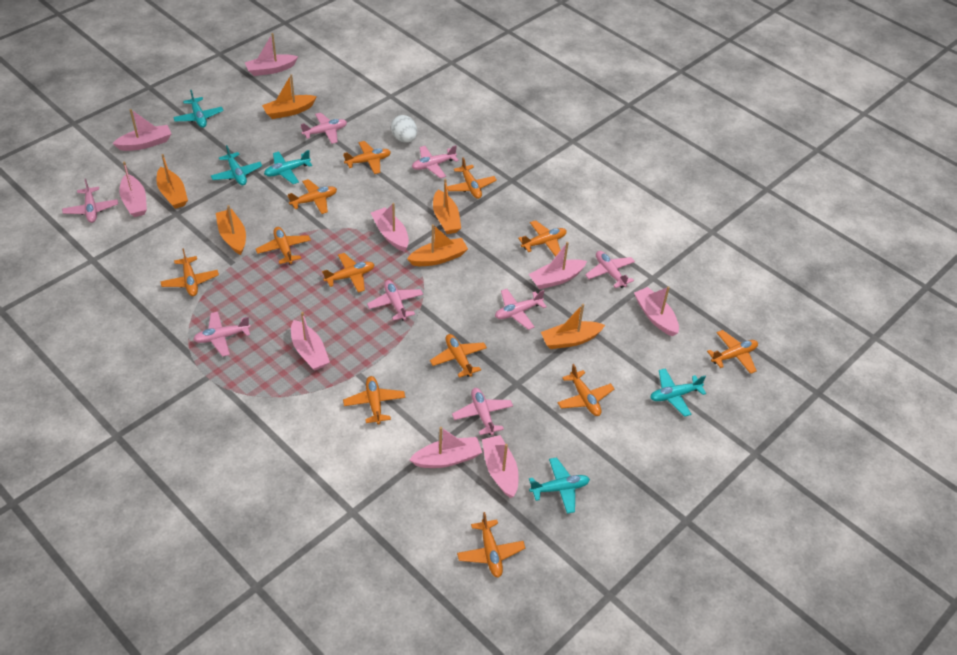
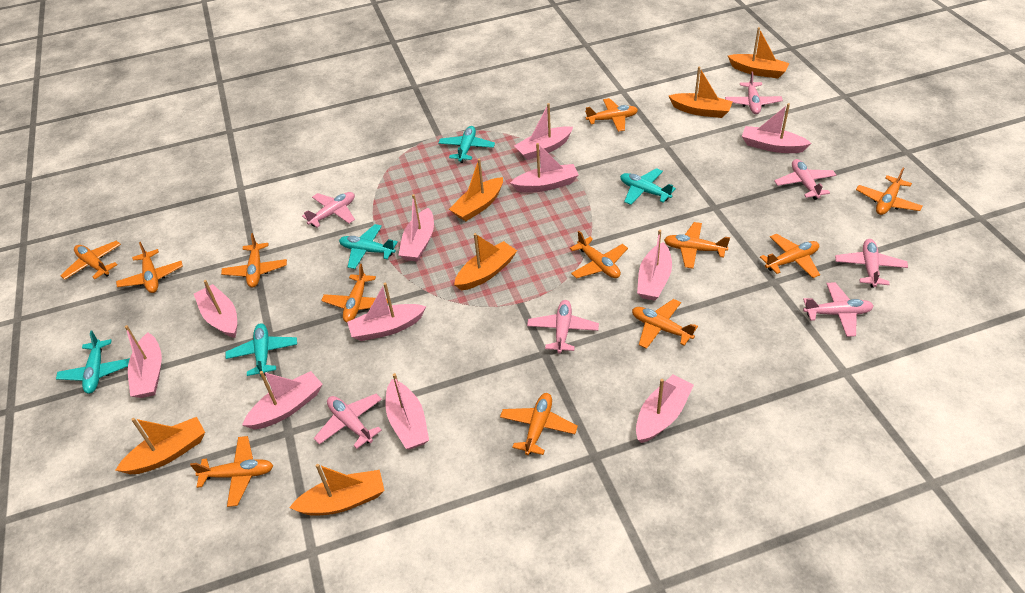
pink boat: [112,109,171,151] [119,162,147,217] [245,33,298,76] [291,312,330,371] [371,203,409,252] [409,427,482,468] [482,435,519,498] [529,242,587,289] [634,286,679,336] = 9 -> [125,325,162,398] [194,280,237,338] [242,371,323,430] [347,283,426,341] [385,373,429,449] [399,194,434,262] [510,143,579,193] [514,103,573,160] [636,374,694,443] [637,230,672,301] [742,103,812,153] = 11
pink plane: [62,179,118,223] [193,312,250,357] [300,113,347,144] [367,280,423,321] [412,145,459,178] [452,388,513,435] [495,289,547,330] [585,251,635,288] = 8 -> [302,192,355,227] [314,394,382,449] [527,300,599,353] [725,72,783,114] [774,159,836,200] [803,282,874,337] [835,239,908,288] = 7
white egg: [391,115,417,143] = 1 -> none = 0

